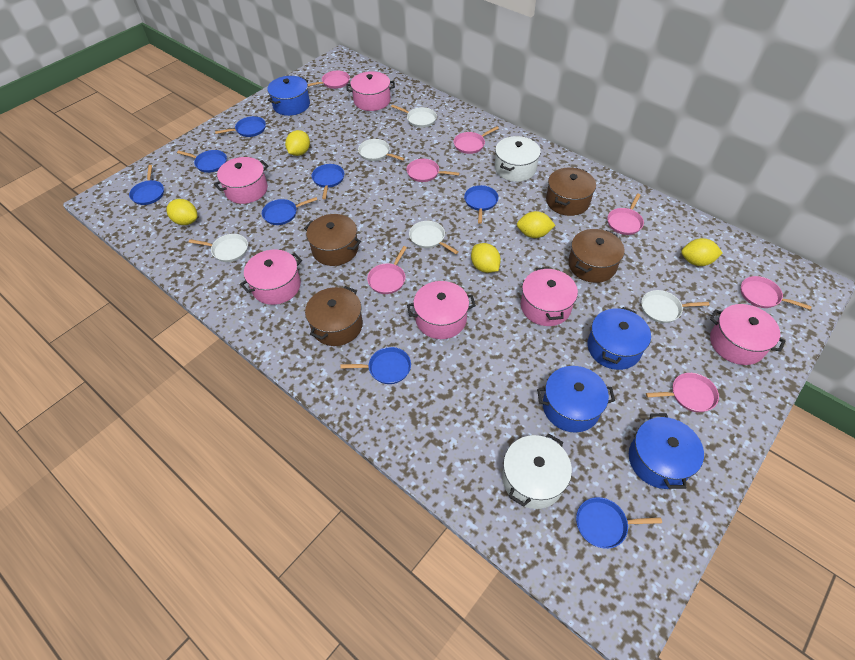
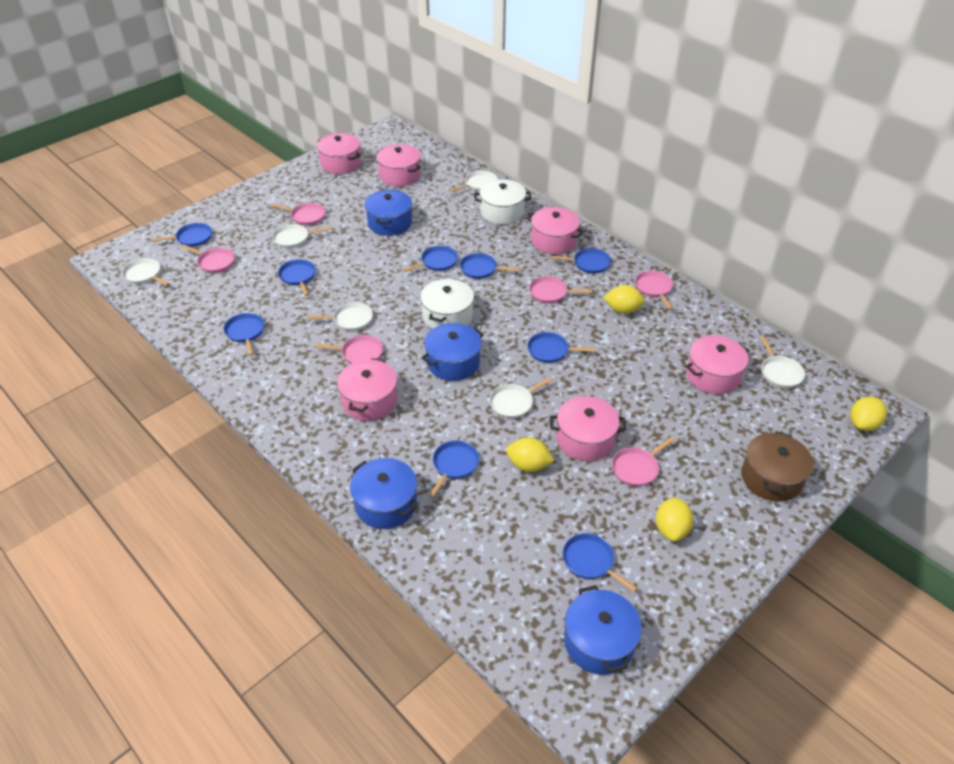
blue pan: [129,165,164,205] [177,150,227,173] [215,116,266,137] [262,197,317,225] [312,164,344,199] [340,347,411,384] [464,185,499,224] [576,497,662,549] = 8 -> [151,223,212,247] [223,313,264,356] [278,259,316,296] [403,246,458,272] [429,440,479,497] [460,253,520,279] [527,332,595,363] [550,248,611,273] [562,533,638,592] = 9
brown pot: [304,214,361,266] [305,286,363,346] [546,167,596,216] [568,229,624,283] = 4 -> [741,431,813,502] = 1
pink pan: [308,71,350,89] [367,246,407,294] [406,159,460,182] [454,126,499,154] [607,194,644,235] [646,373,719,412] [741,276,812,310] = 7 -> [181,244,235,273] [271,203,326,225] [315,335,383,364] [529,276,592,303] [612,437,674,486] [635,271,673,310] = 6
white pan: [189,234,248,262] [358,139,405,161] [391,105,437,128] [409,221,458,254] [641,290,710,323] = 5 -> [122,258,170,286] [272,224,331,248] [307,302,373,331] [450,170,498,192] [489,377,553,418] [760,336,805,388] = 6
yellow lemon: [167,199,197,225] [285,130,310,156] [471,243,501,273] [517,211,555,238] [681,238,722,266] = 5 -> [506,437,555,472] [603,285,645,314] [656,497,694,542] [850,396,887,431] = 4

